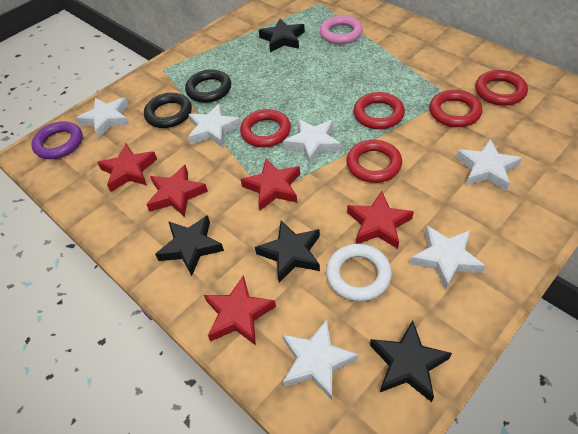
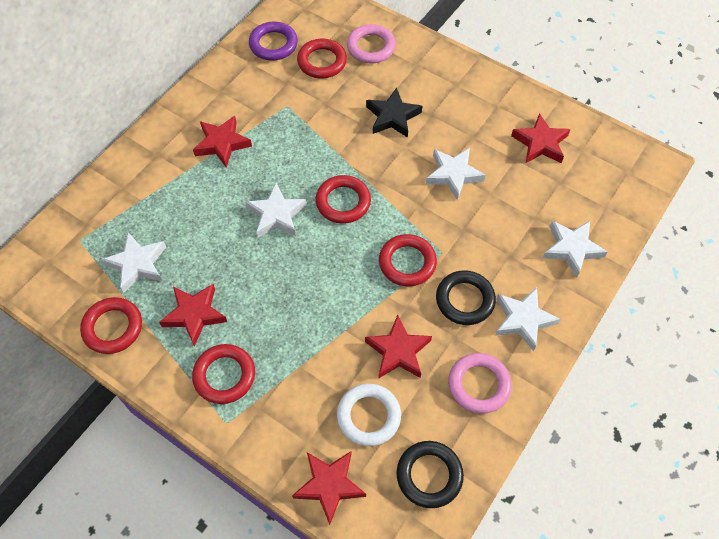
black star: [155,215,224,276] [255,220,320,283] [259,19,305,52] [370,320,452,402] = 4 -> [366,88,422,138] = 1
pink ring: [320,15,363,44] = 1 -> [347,24,396,63] [448,353,512,414] = 2
white star: [76,97,129,138] [188,104,241,147] [283,119,341,164] [283,320,358,400] [410,226,486,290] [456,139,522,191] = 6 -> [101,232,166,293] [245,183,307,237] [426,148,486,201] [495,287,560,352] [543,221,608,278] = 5

